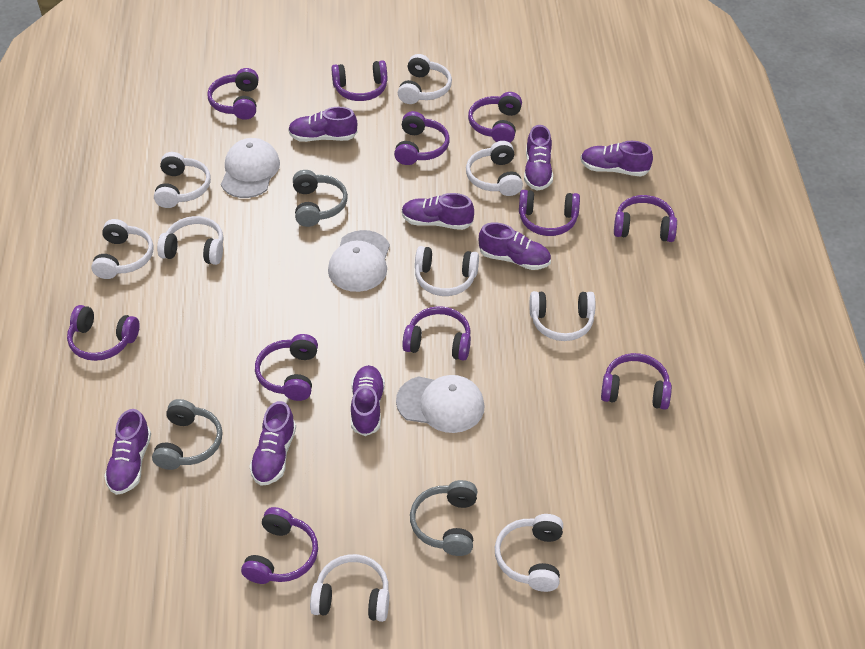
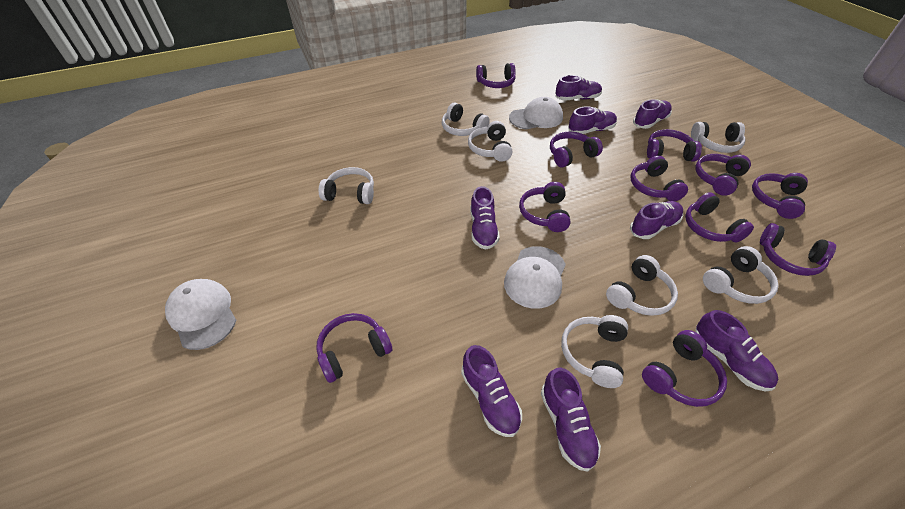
grey headphones: [152,399,222,470] [293,170,348,227] [410,480,477,556] = 3 -> none = 0
white headphones: [91,219,154,279] [154,152,211,208] [157,216,224,265] [310,554,389,622] [398,54,452,104] [415,246,479,296] [466,141,523,196] [495,514,563,592] [530,291,595,341] = 9 -> [319,167,374,204] [442,102,490,136] [468,121,513,162] [561,315,628,388] [606,255,678,316] [691,122,745,153] [703,246,779,304] = 7

